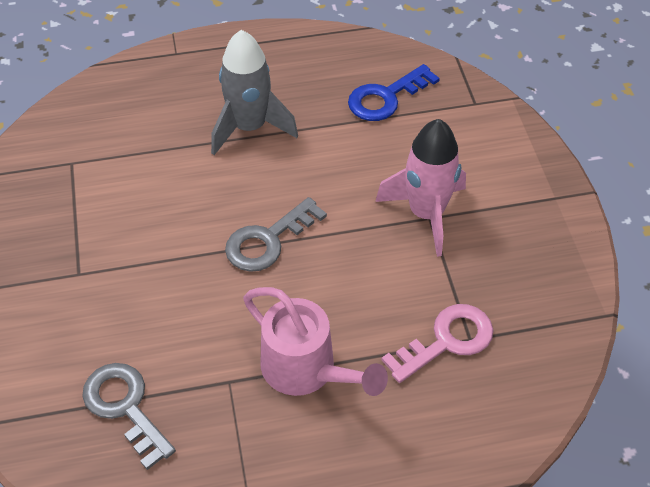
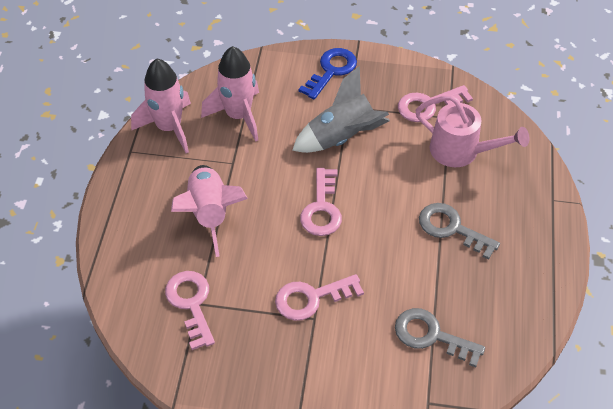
pink key: [381,304,493,383] = 1 -> [165,271,215,350] [275,274,364,321] [300,168,342,236] [398,85,473,122] = 4
pink rocket: [375,119,466,257] = 1 -> [131,59,191,153] [171,165,248,257] [201,46,259,141] = 3

